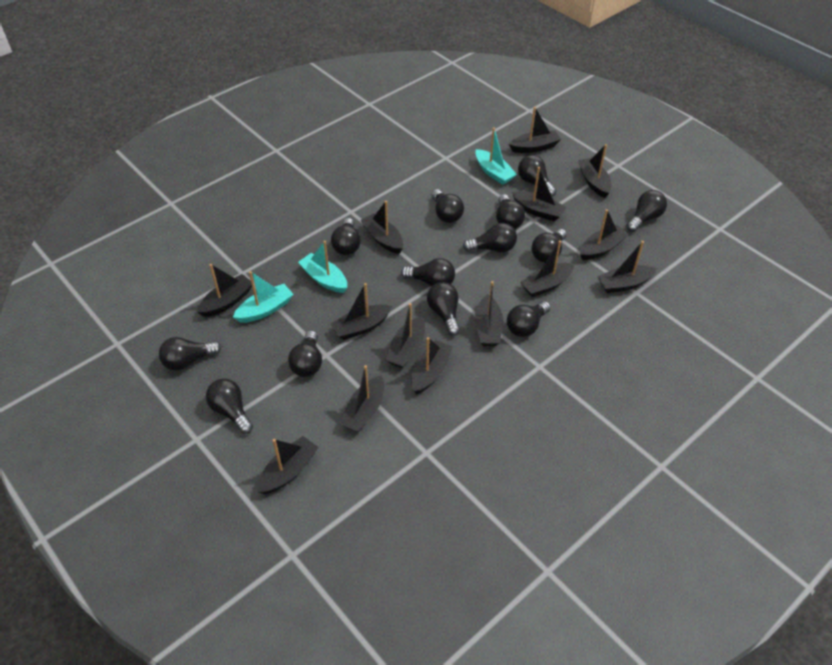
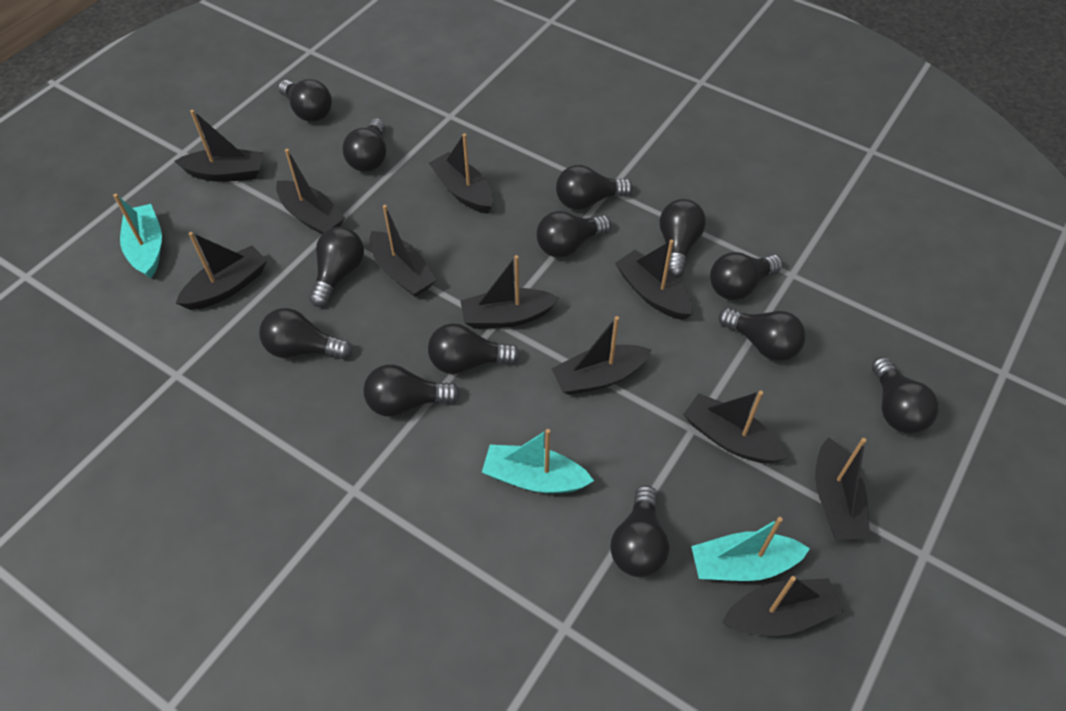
black boat: [197,264,252,317] [258,436,318,494] [331,283,392,340] [340,365,384,433] [361,201,404,254] [385,303,425,368] [411,337,453,394] [475,281,503,346] [509,107,561,153] [512,167,567,221] [520,240,574,297] [578,144,612,198] [580,209,628,260] [597,241,657,293] = 14 -> [174,110,263,182] [176,232,267,310] [276,149,345,234] [369,205,437,297] [429,133,493,214] [460,255,559,329] [551,316,651,395] [615,240,693,320] [683,391,787,463] [722,576,844,636] [815,437,870,540] = 11

